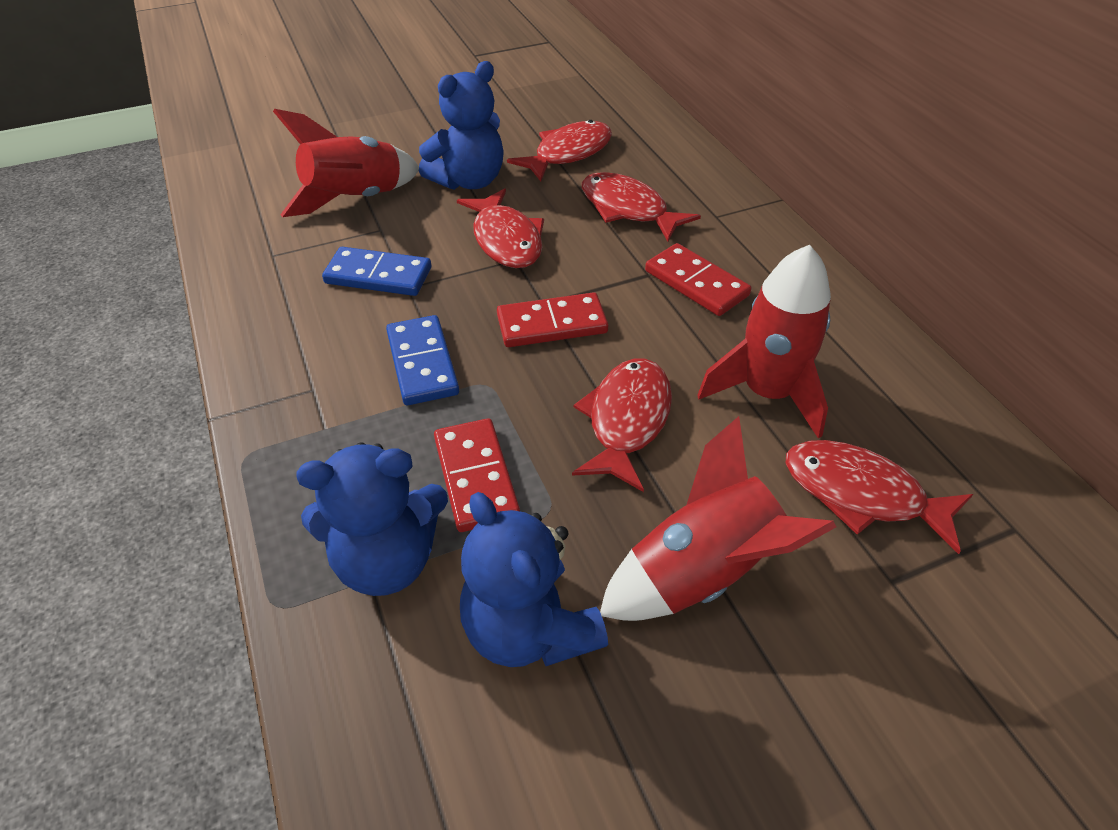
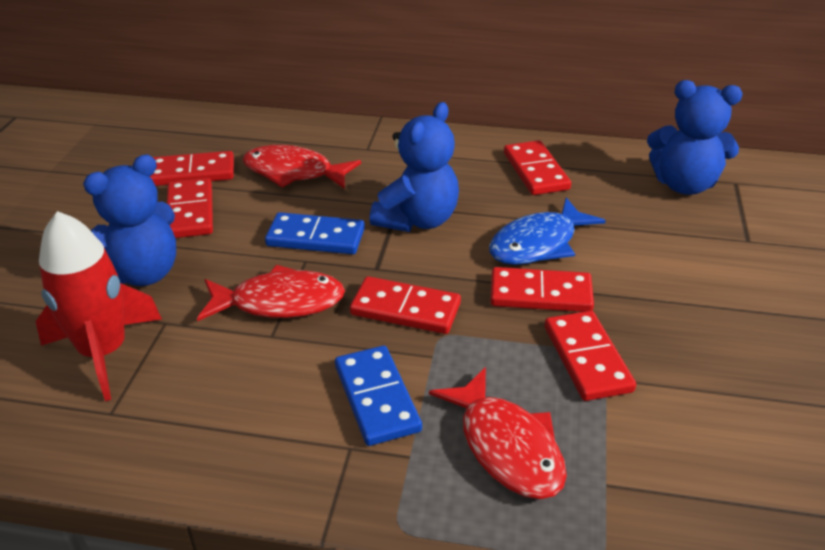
blue fish: none = 0 -> [489,197,606,265] = 1
red domino: [434,418,520,532] [497,292,609,347] [645,243,751,316] = 3 -> [150,151,234,186] [167,178,213,238] [350,276,461,334] [490,267,594,312] [504,140,571,195] [544,311,636,401] = 6
red fish: [457,188,544,268] [507,120,612,181] [572,358,672,492] [582,172,701,242] [786,440,973,554] = 5 -> [197,265,345,321] [243,145,361,189] [429,367,567,499] = 3
red rocket: [273,109,419,217] [600,416,836,621] [697,245,831,439] = 3 -> [35,211,162,401] = 1

